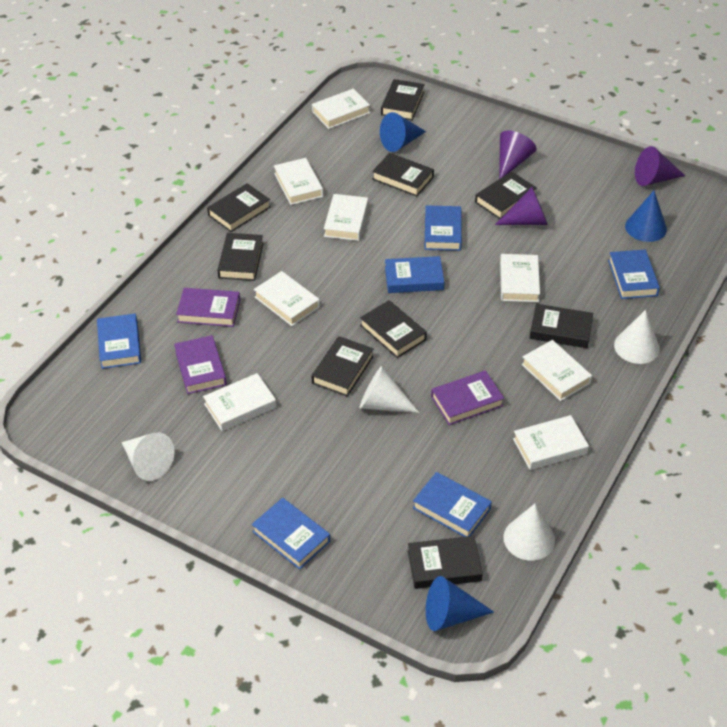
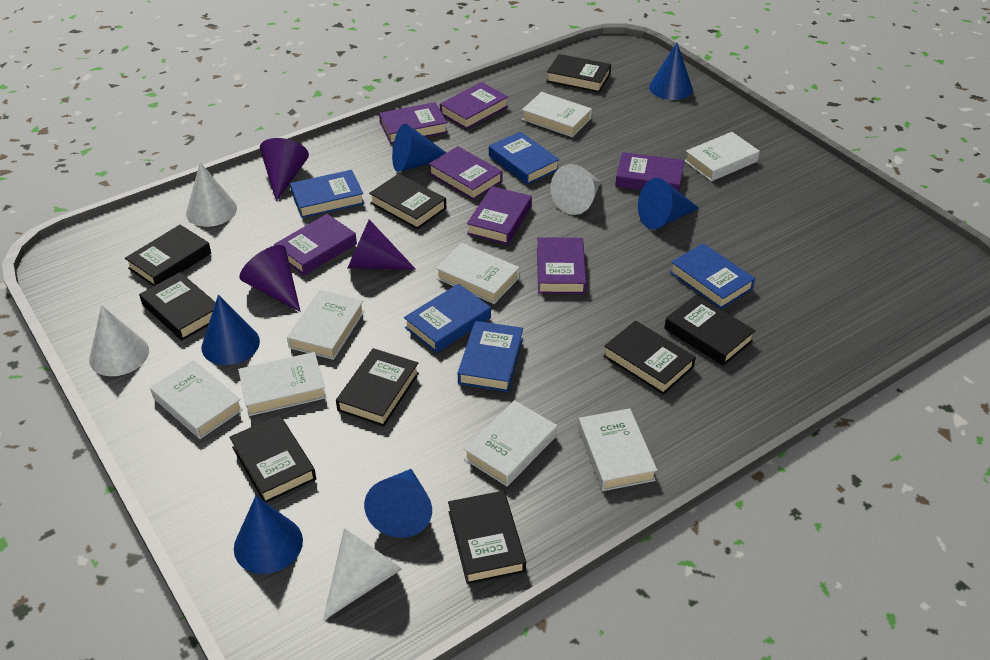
blue book: [97,314,141,369] [252,498,330,570] [385,256,444,293] [413,472,492,537] [425,205,462,251] [608,250,660,299] = 6 -> [290,170,364,218] [404,284,491,353] [458,321,523,392] [489,132,560,185] [670,243,755,309] = 5
blue cone: [380,112,426,152] [426,576,494,631] [625,191,667,242] = 3 -> [201,295,260,365] [234,496,303,574] [364,469,432,538] [392,124,447,172] [638,178,699,230] [649,43,693,100] = 6
purple book: [174,335,227,394] [176,288,240,327] [431,370,504,425] = 3 -> [274,214,357,275] [379,102,447,144] [429,146,503,200] [440,82,508,129] [467,186,532,245] [537,237,586,294] [615,152,684,191] = 7

